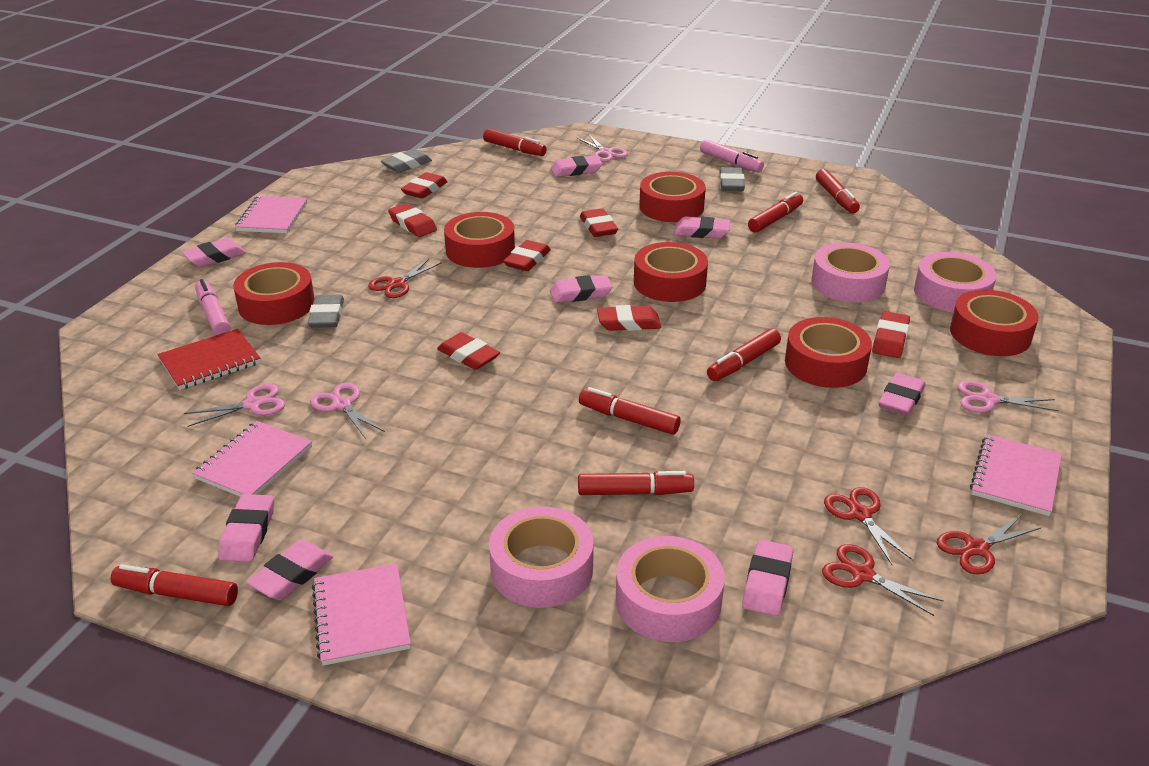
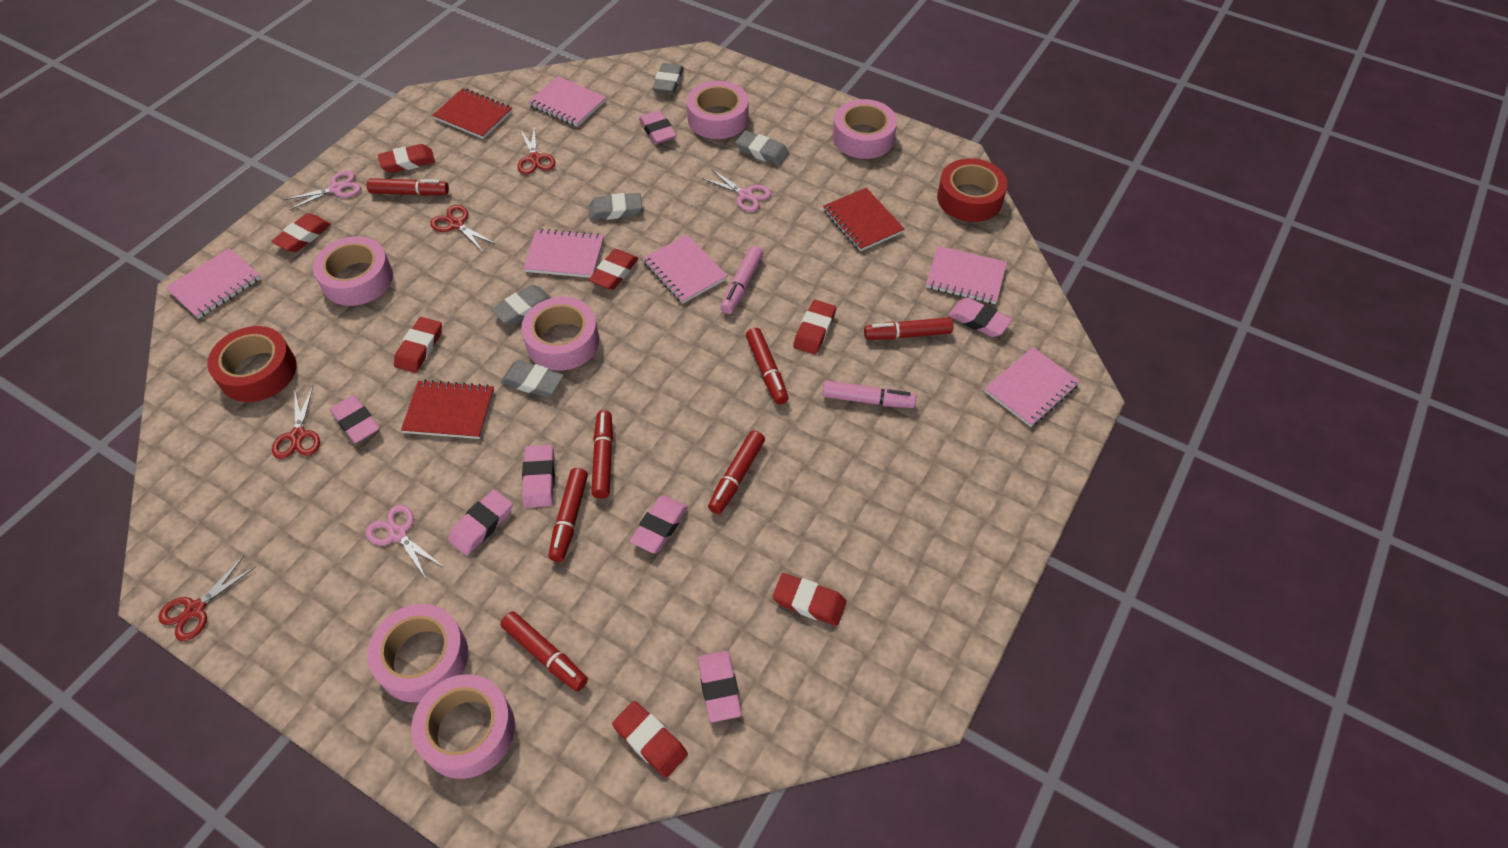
grey eraser: [308,294,344,328] [381,149,432,173] [719,167,745,191] = 3 -> [491,285,551,326] [501,360,564,397] [589,193,642,220] [652,63,684,94] [735,131,789,166] = 5
pink eraser: [182,238,246,267] [218,494,274,562] [246,540,333,600] [549,275,613,303] [551,155,603,177] [674,216,730,239] [742,540,794,616] [879,373,925,416] = 8 -> [330,395,380,443] [448,489,513,555] [522,445,555,508] [630,496,688,553] [639,110,677,144] [698,651,742,722] [949,298,1012,337] = 7
pink notebook: [192,421,312,497] [235,196,307,233] [312,563,411,666] [970,434,1062,516] = 4 -> [165,248,261,319] [523,229,604,278] [528,76,606,127] [642,235,727,304] [926,246,1007,304] [984,347,1080,427] = 6
pink scissors: [184,384,285,427] [310,383,385,439] [577,134,628,162] [958,381,1059,413] = 4 -> [284,171,361,210] [366,505,444,580] [702,169,771,212] = 3
pink tape: [489,506,594,608] [616,536,725,642] [811,243,890,303] [914,252,996,312] = 4 -> [313,236,393,306] [367,604,468,702] [411,674,515,779] [521,297,599,371] [686,81,749,139] [833,99,897,159] = 6
red notebook: [158,329,261,390] = 1 -> [401,380,494,439] [432,88,512,139] [823,188,905,252] = 3
red tape: [233,262,315,325] [444,212,515,268] [634,242,708,302] [639,172,706,222] [785,317,872,388] [950,290,1038,356] = 6 -> [207,326,297,402] [937,158,1008,222] = 2

